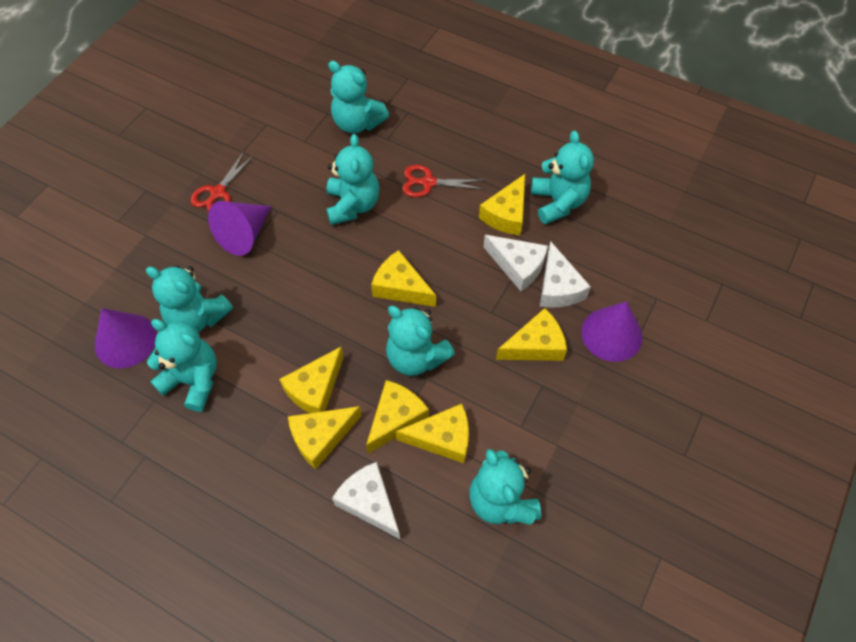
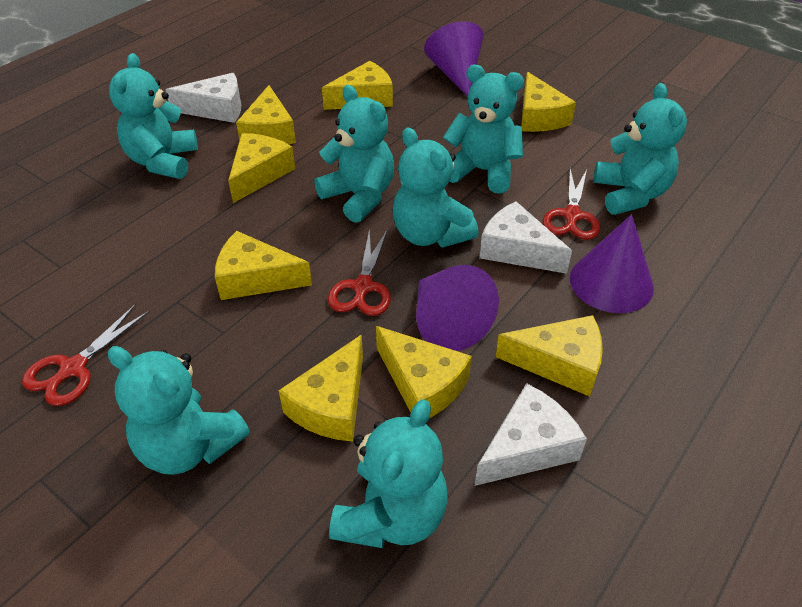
red scissors: [191,152,254,212] [402,165,485,198] = 2 -> [22,304,150,406] [328,229,391,316] [543,169,600,240] = 3
yellow cheese: [279,346,344,413] [288,406,362,470] [366,380,429,454] [371,250,436,307] [396,404,469,463] [479,174,525,235] [496,308,567,361] = 7 -> [215,231,312,300] [228,133,295,203] [236,85,296,144] [279,334,363,441] [322,61,393,110] [376,326,472,418] [495,315,603,397] [521,72,576,132] = 8

